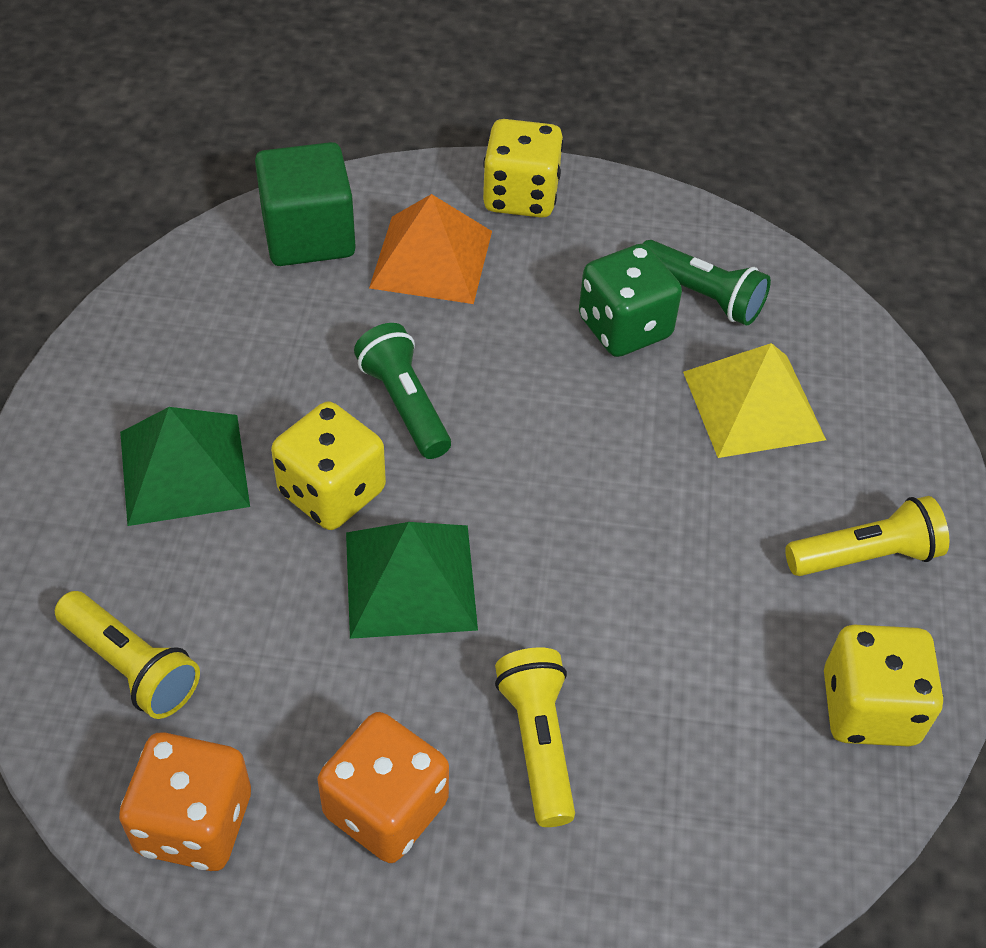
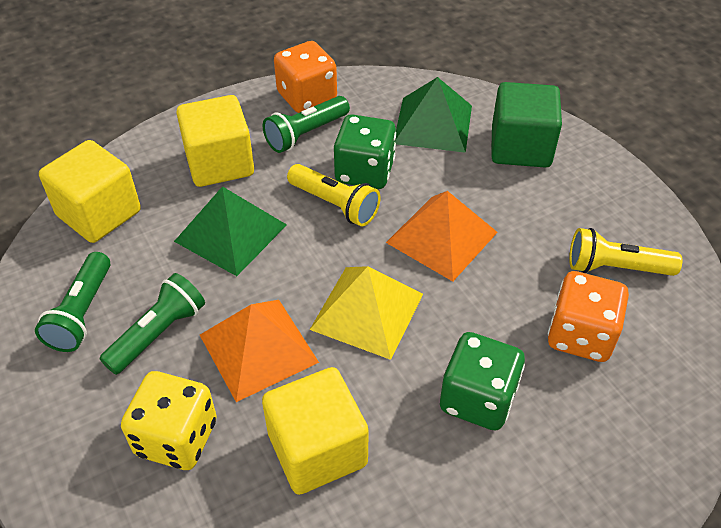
green dice: [579,244,682,357] = 1 -> [334,114,396,189] [440,332,525,430] = 2
green flashlight: [354,323,451,459] [643,240,771,326] = 2 -> [35,252,111,352] [99,273,205,375] [263,96,350,153] = 3
orange pyramid: [369,194,492,304] = 1 -> [200,300,319,402] [386,191,498,281] = 2
yellow cube: none = 0 -> [39,140,141,243] [176,95,254,187] [262,367,369,495] = 3
yellow dice: [271,402,386,530] [483,119,563,218] [824,625,943,747] = 3 -> [121,371,217,470] = 1
yellow flashlight: [55,591,200,719] [495,647,575,827] [785,496,949,576] = 3 -> [287,164,381,226] [569,228,682,276] = 2

